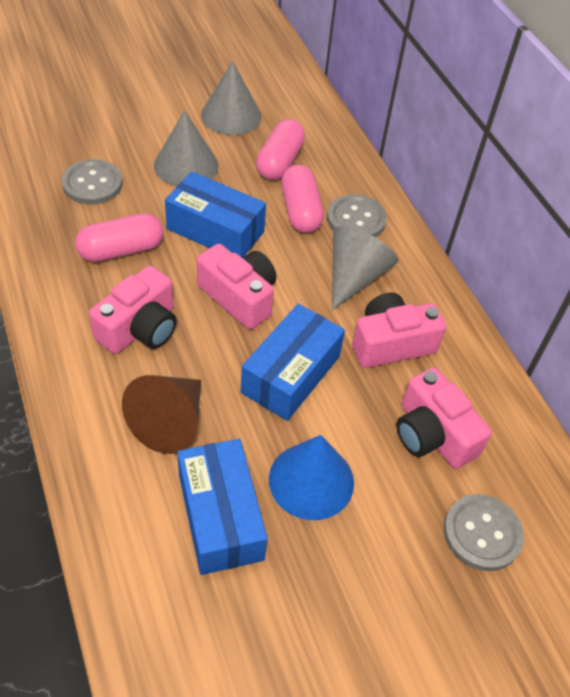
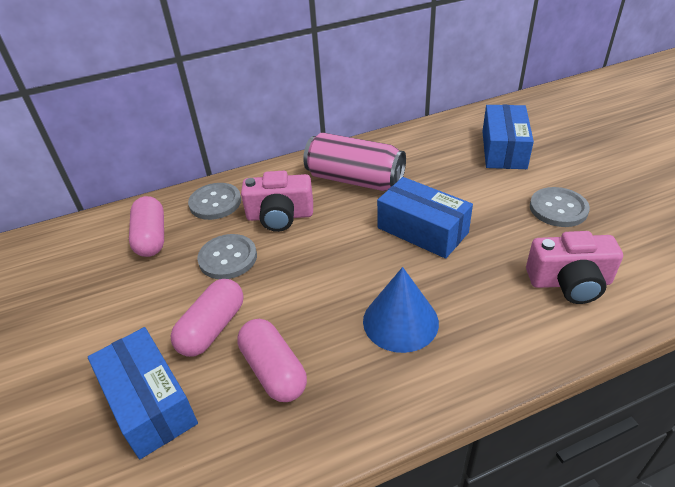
brown cone: [122,375,201,454] = 1 -> none = 0
grey cone: [154,110,219,187] [201,61,262,135] [332,226,398,310] = 3 -> none = 0
pink camera: [89,266,177,354] [197,244,276,329] [352,293,446,368] [397,367,492,469] = 4 -> [241,171,313,232] [526,231,623,304] = 2
pink can: none = 0 -> [303,132,406,191] = 1

